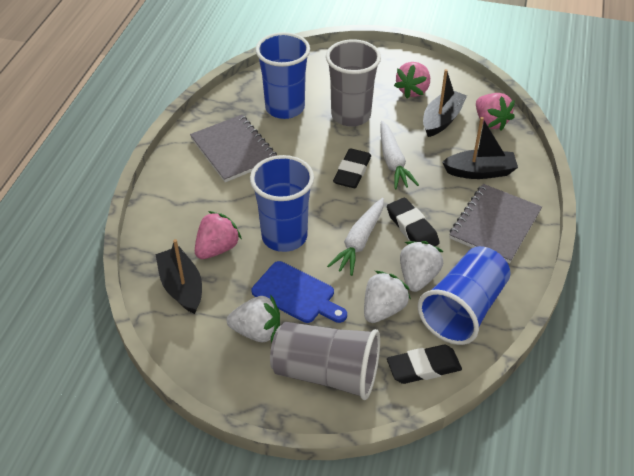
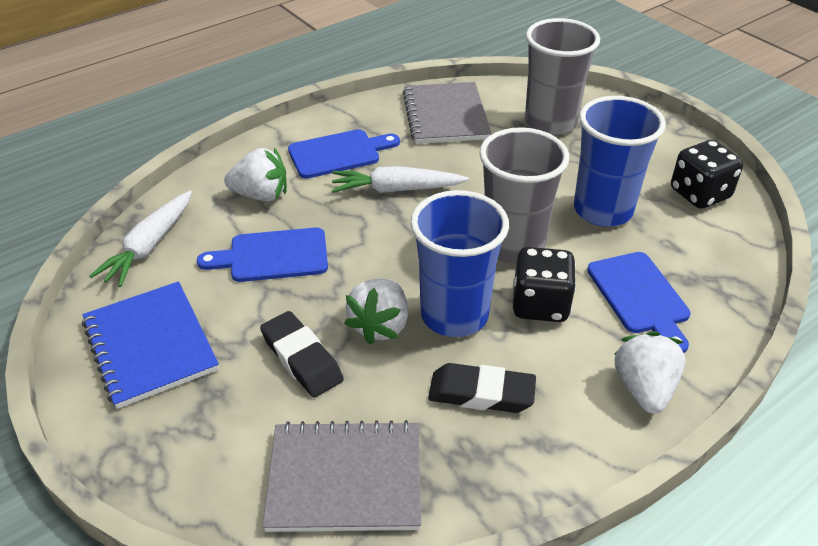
black boat: [155,239,202,314] [423,69,467,137] [442,117,518,179] = 3 -> none = 0
black dice: none = 0 -> [513,247,576,322] [671,140,743,209] = 2
black eraser: [333,148,371,188] [387,198,440,246] [387,345,462,384] = 3 -> [260,311,344,398] [428,363,536,413] = 2
blue cup: [250,155,314,252] [255,32,310,119] [418,246,510,345] = 3 -> [410,190,509,337] [574,96,666,227] = 2
blue cutting board: [252,261,347,323] = 1 -> [197,227,328,282] [288,129,400,179] [587,252,691,353] = 3
blue notebook: none = 0 -> [82,281,219,409] = 1
pink strawberry: [195,211,242,259] [394,62,430,99] [476,93,515,131] = 3 -> none = 0

